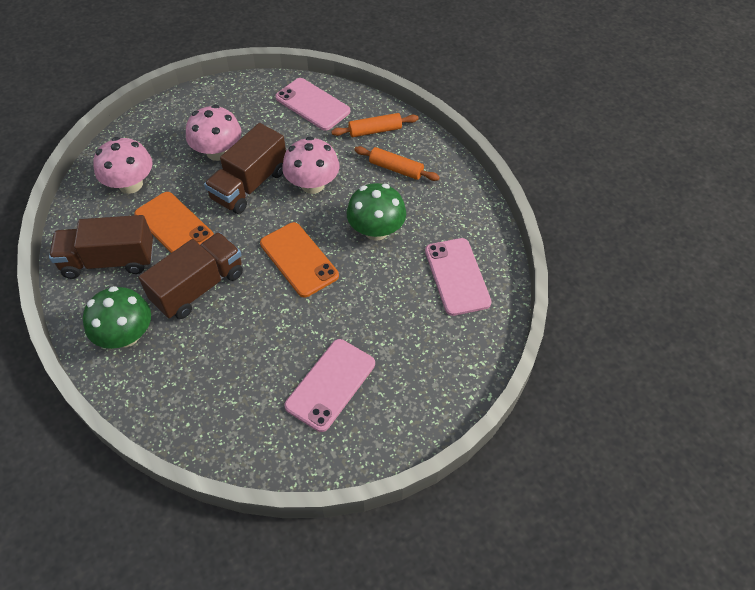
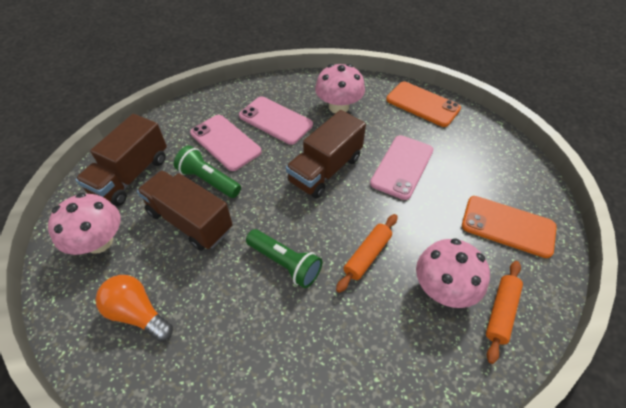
green flashlight: none = 0 -> [174,146,241,198] [246,229,322,288] = 2
green mushroom: [83,286,151,349] [347,183,406,241] = 2 -> none = 0
orange light bulb: none = 0 -> [95,275,173,341] = 1

